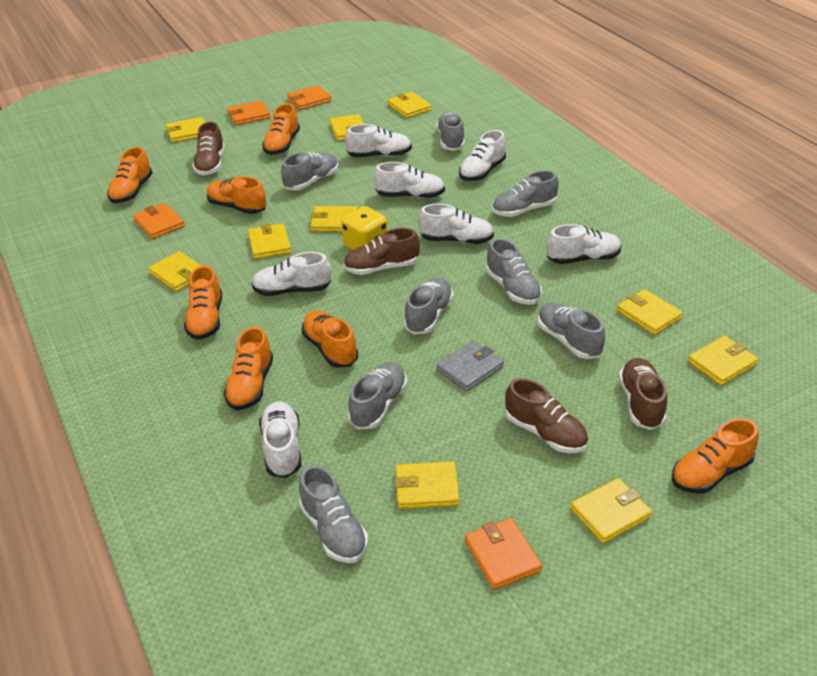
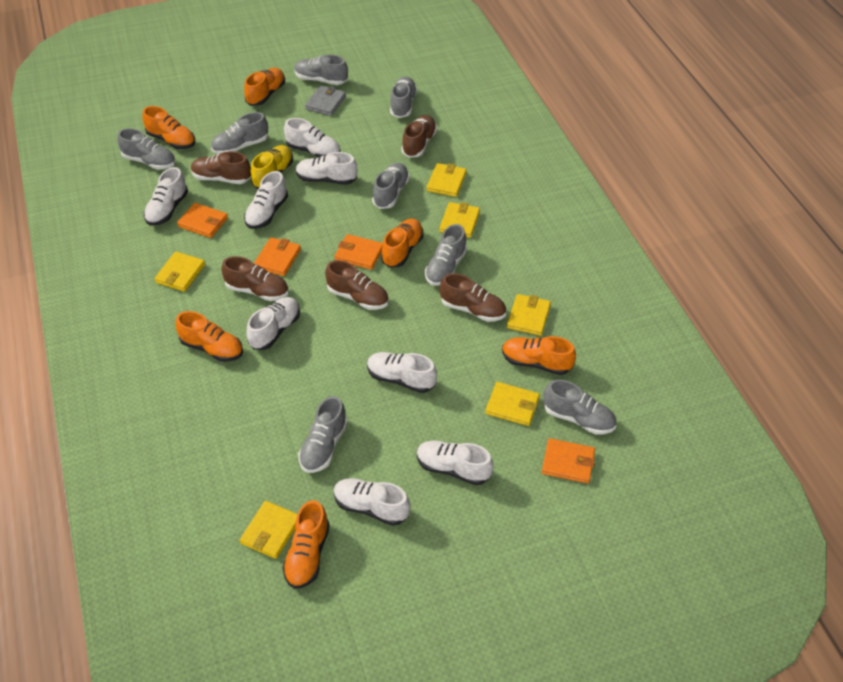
brown shoe: [192,122,225,175] [343,228,420,275] [505,378,588,453] [619,358,667,430] = 4 -> [191,151,251,184] [221,256,289,301] [325,260,389,310] [401,115,437,158] [440,273,506,322] = 5
orange shoe: [107,147,153,203] [184,266,222,340] [207,176,266,214] [223,327,273,410] [262,103,300,155] [301,310,358,368] [672,418,759,493] = 7 -> [142,106,195,149] [175,311,243,362] [244,68,285,106] [282,500,330,589] [381,219,424,268] [502,336,576,375] = 6
white shoe: [251,252,331,296] [259,401,301,478] [345,124,412,157] [374,162,445,199] [418,204,494,244] [459,130,506,181] [547,224,622,264] = 7 -> [144,167,188,226] [244,171,288,229] [247,297,300,350] [284,118,341,158] [296,152,357,185] [334,478,411,526] [367,352,437,393] [417,440,494,485] = 8
yellow dice: [341,206,388,250] = 1 -> none = 0
yellow shoe: none = 0 -> [251,145,293,189] = 1
yellow wallet: [148,251,201,292] [166,117,205,143] [248,223,291,259] [310,206,358,232] [330,114,364,141] [387,92,432,118] [395,461,460,509] [570,478,652,544] [617,289,683,335] [688,336,758,386] = 10 -> [155,252,205,292] [240,501,298,559] [427,163,467,197] [439,202,480,238] [485,382,540,426] [507,294,551,336] = 6

